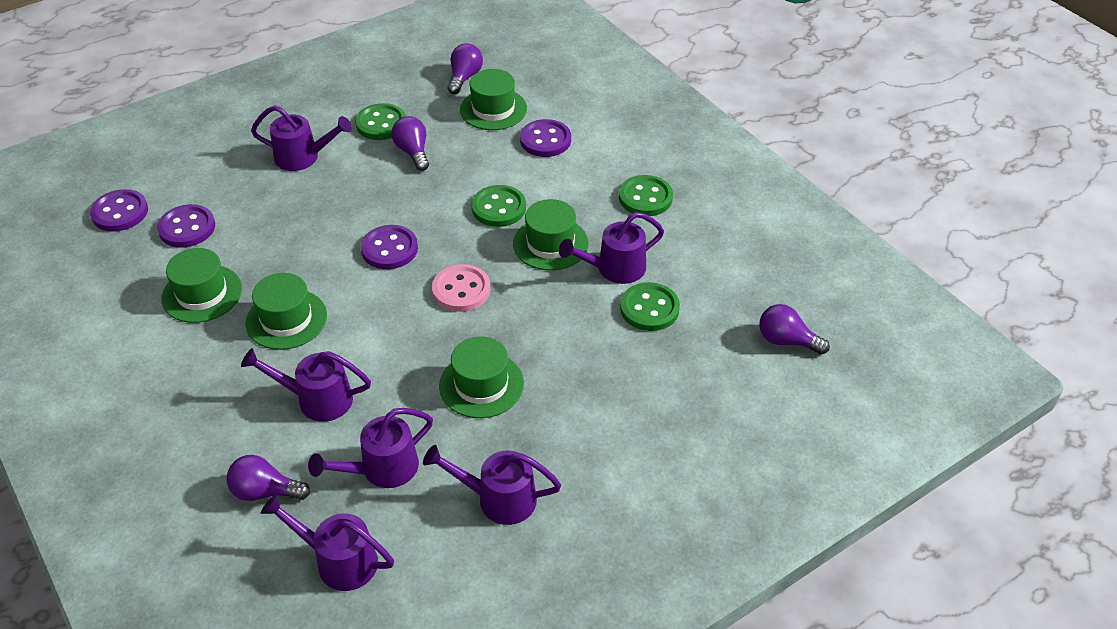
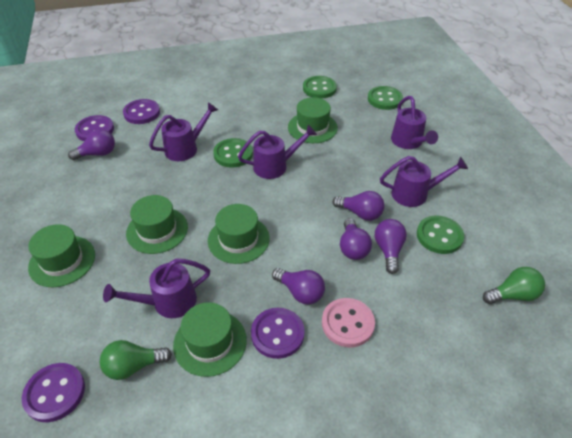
green light bulb: none = 0 -> [100,340,172,380] [483,267,545,304] = 2
purple light bulb: [226,455,310,501] [392,116,429,171] [448,43,483,94] [759,304,830,355] = 4 -> [68,129,115,160] [272,268,325,304] [333,191,384,221] [340,218,372,260] [375,219,407,274] = 5
purple watering can: [241,348,371,422] [251,105,352,171] [261,494,394,591] [308,408,433,488] [423,445,561,525] [559,212,664,284] = 6 -> [103,258,210,318] [149,102,218,161] [238,125,317,179] [380,156,468,207] [391,96,438,149] = 5

